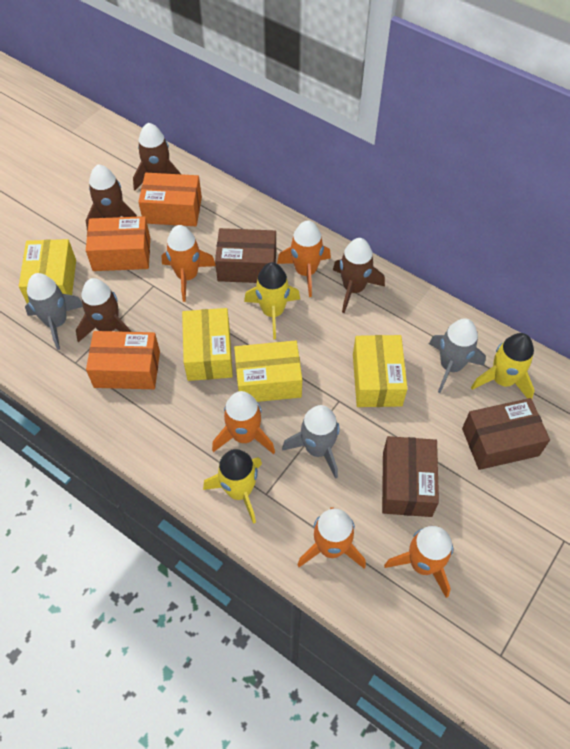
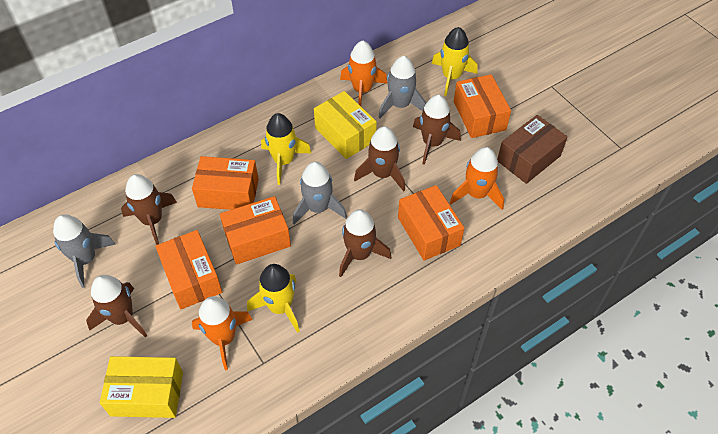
brown box: [215,228,276,283] [382,436,439,517] [462,398,550,470] = 3 -> [497,115,568,184] = 1
brown rocket: [76,278,131,342] [86,164,137,232] [133,123,181,190] [333,238,385,313] = 4 -> [86,275,147,337] [121,174,177,245] [339,209,391,277] [354,126,405,191] [413,95,461,165] = 5
orange box: [86,216,150,271] [86,331,160,389] [138,173,202,226] = 3 -> [155,230,222,309] [192,156,259,210] [220,196,291,264] [398,185,464,261] [454,74,511,138] = 5
orange rocket: [161,225,216,302] [212,391,275,454] [277,220,331,297] [297,507,366,569] [384,526,453,598] = 5 -> [192,296,253,370] [340,40,387,106] [450,147,504,210] = 3
yellow box: [19,239,76,303] [182,308,233,381] [234,340,302,402] [353,335,408,407] = 4 -> [100,356,183,418] [314,91,377,159] = 2

